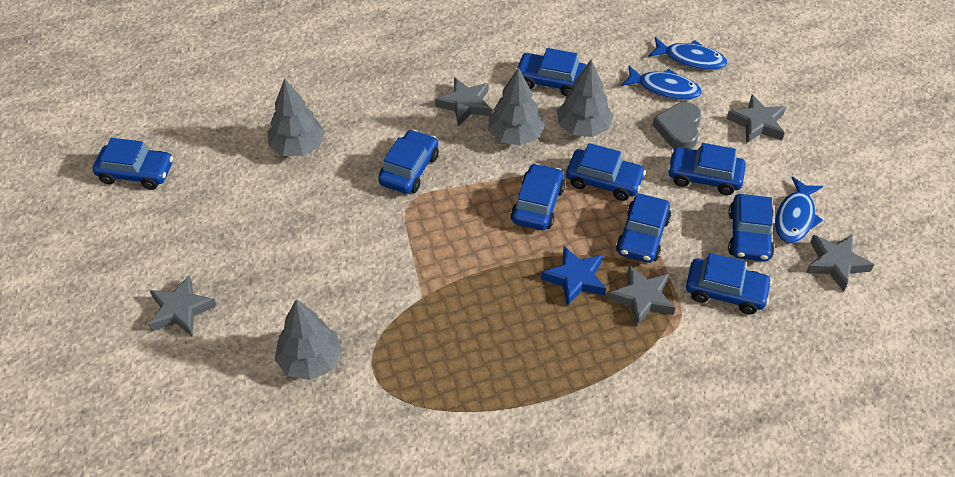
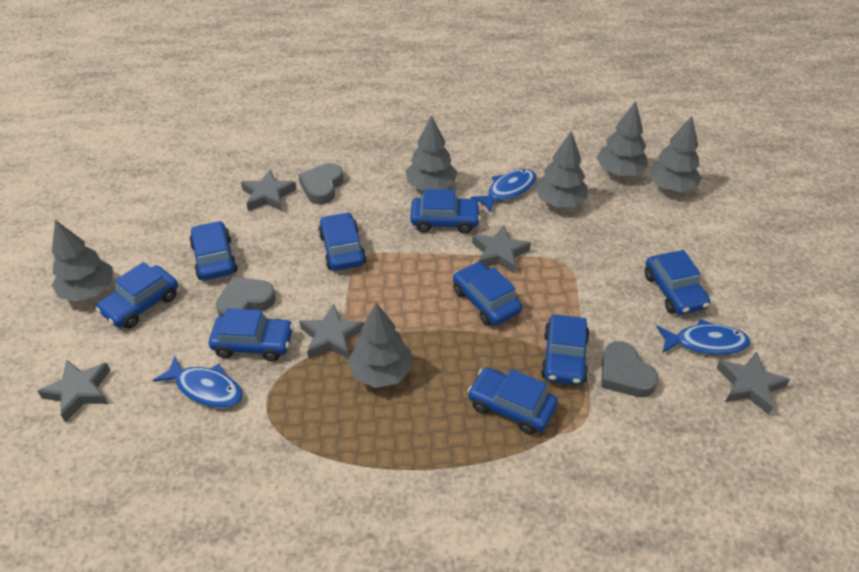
blue star: [541,246,606,306] = 1 -> none = 0
grey heart: [653,102,701,149] = 1 -> [216,277,276,316] [298,163,344,204] [601,341,659,397] = 3
grey tree: [267,79,325,156] [275,299,342,380] [488,67,545,146] [557,59,613,137] = 4 -> [52,220,113,302] [348,303,412,388] [406,115,457,191] [535,131,588,207] [597,101,648,176] [649,116,702,192] = 6

